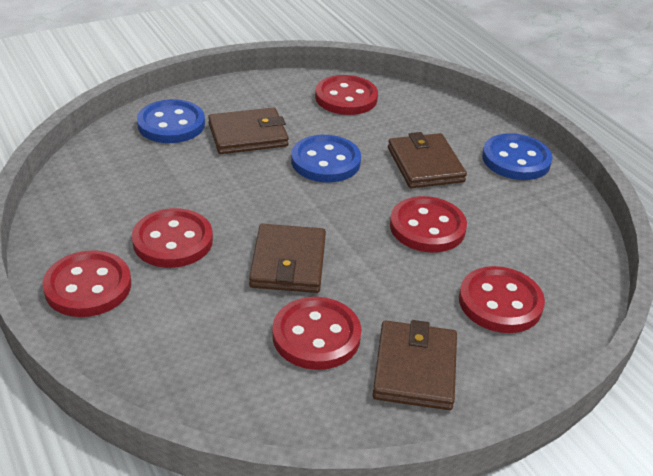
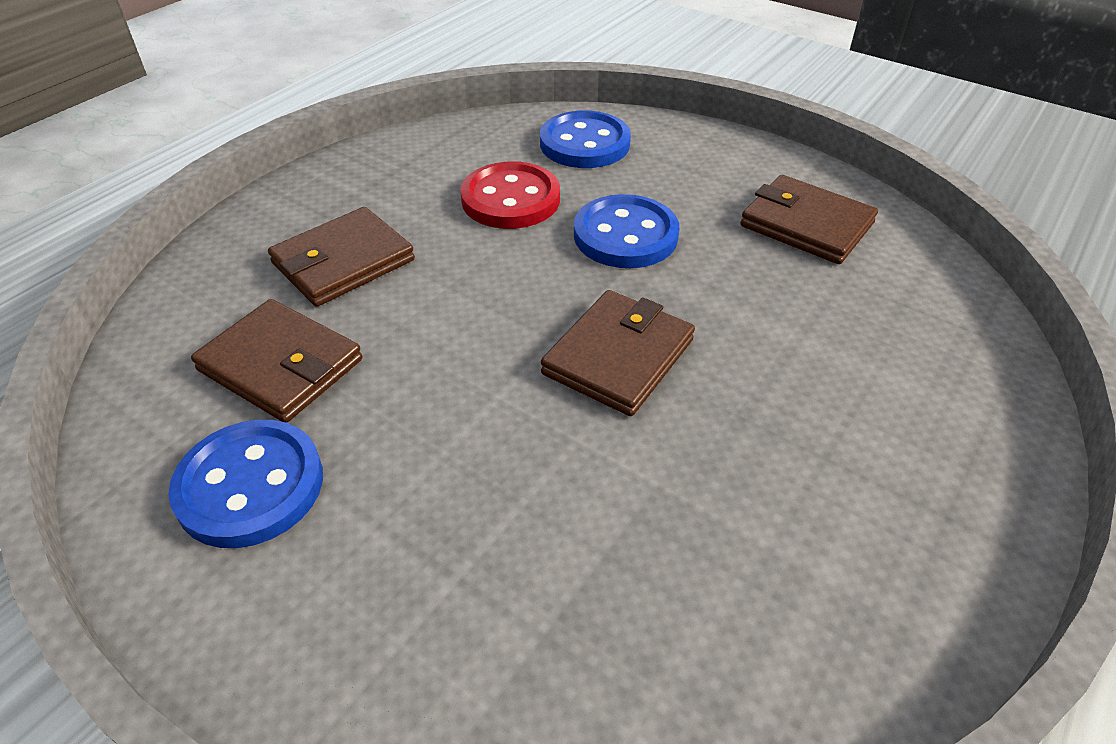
red button: [42,250,131,317] [132,208,213,268] [272,297,361,370] [315,75,378,115] [390,196,467,252] [459,266,545,333] = 6 -> [460,162,560,229] = 1

